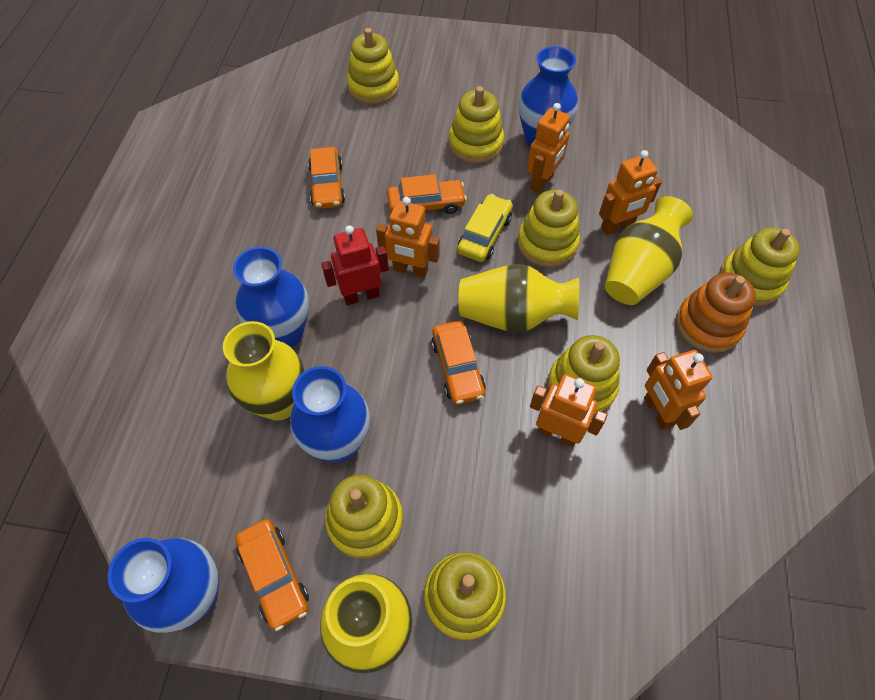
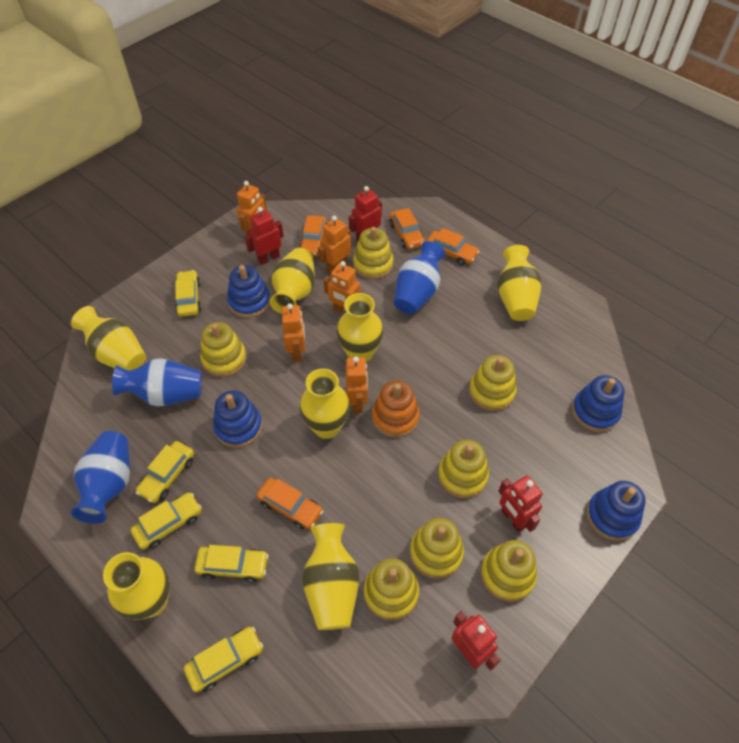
blue stacking toy: none = 0 -> [213,390,262,448] [227,265,270,318] [572,375,624,432] [586,481,646,541] = 4
blue vase: [108,538,219,633] [233,246,309,348] [290,366,370,463] [519,46,578,148] = 4 -> [71,431,130,524] [112,358,202,406] [394,241,445,314] = 3
red robot: [321,225,389,306] = 1 -> [244,207,284,265] [349,186,382,242] [451,611,501,671] [498,476,542,532] = 4
yellow car: [457,194,513,262] = 1 -> [130,493,202,549] [136,441,194,503] [175,270,201,317] [184,627,263,692] [194,545,269,582] = 5
yellow vase: [223,321,304,421] [320,574,412,673] [458,264,579,332] [605,196,693,305] = 4 -> [71,306,146,370] [103,552,170,620] [270,248,315,314] [299,369,350,439] [302,523,359,630] [336,293,383,362] [497,245,542,321] = 7

